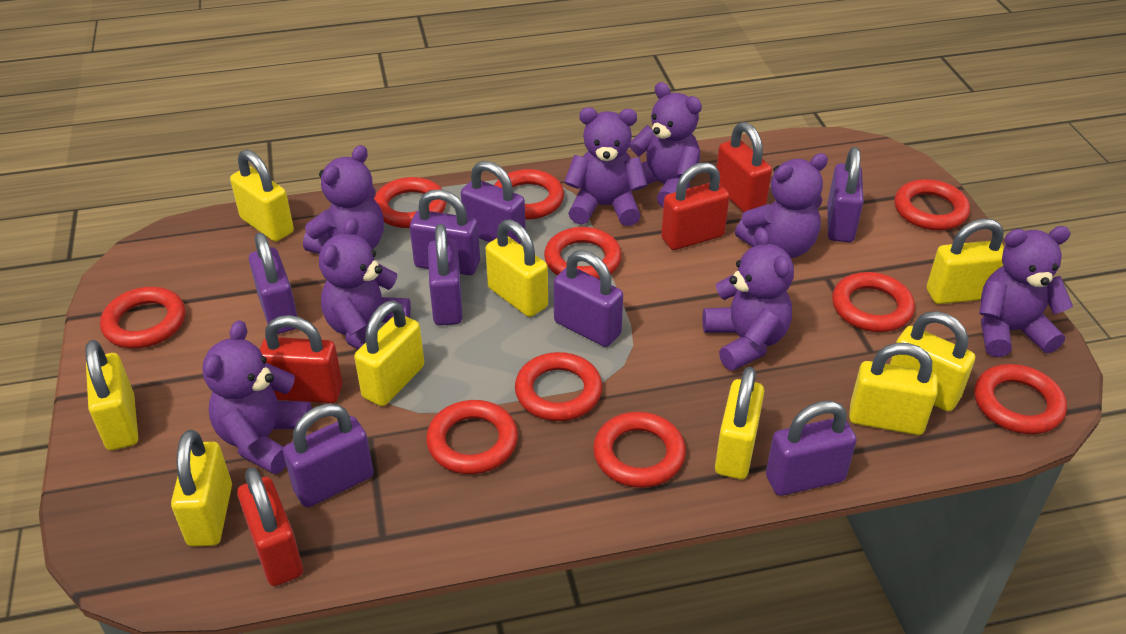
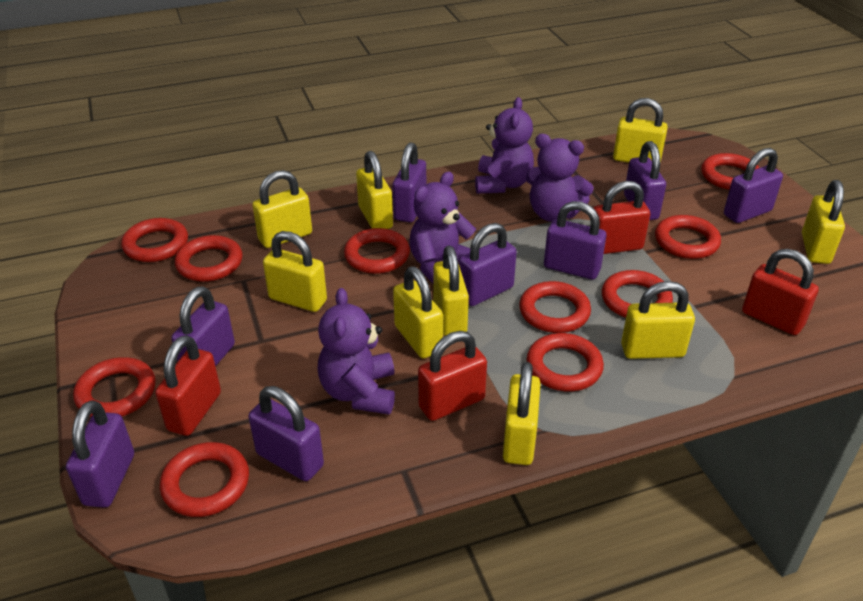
purple teddy bear: [202,320,312,474] [303,145,384,254] [319,217,411,349] [564,107,647,226] [629,82,702,207] [702,228,794,371] [735,153,828,258] [979,226,1073,357] = 8 -> [318,288,395,415] [409,172,476,283] [475,97,534,194] [526,134,594,222] = 4

